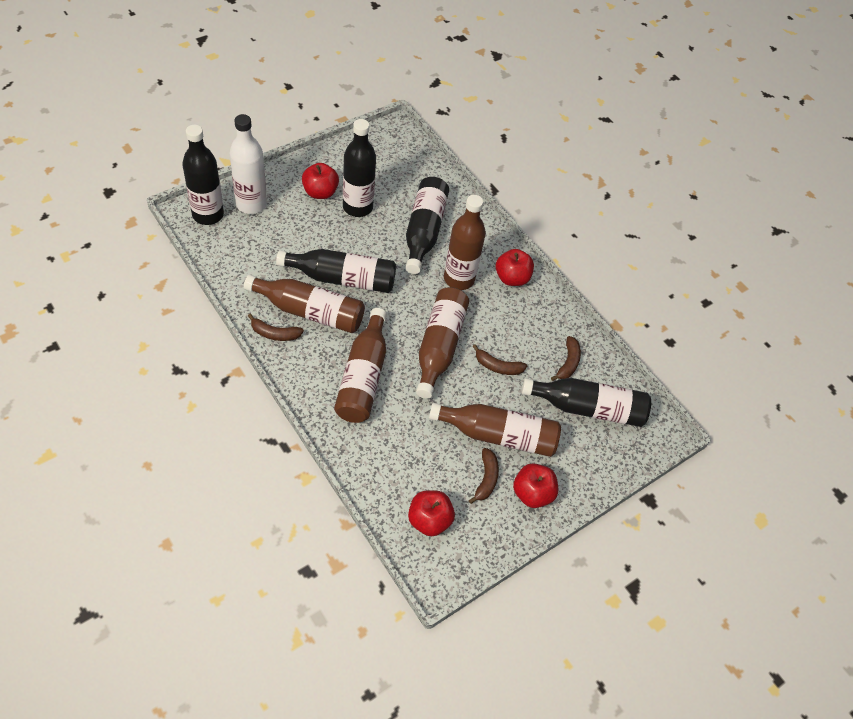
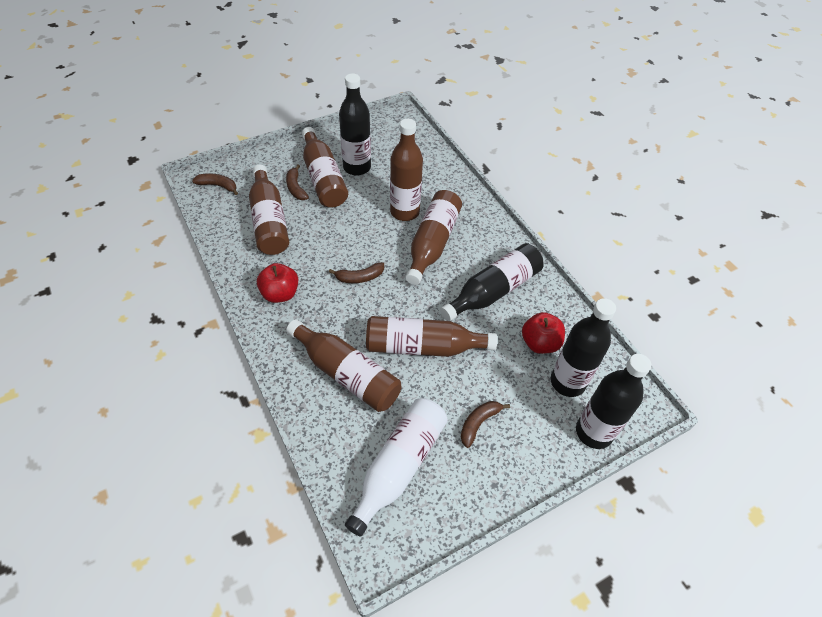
black bottle: [182,125,224,225] [276,249,396,293] [343,119,376,217] [406,177,449,274] [522,378,651,427] = 5 -> [339,74,371,176] [440,243,543,321] [551,298,616,397] [576,354,651,449] = 4
brown bottle: [244,275,365,333] [334,308,387,423] [416,287,469,399] [429,403,561,457] [444,195,486,290] = 5 -> [249,164,289,255] [286,319,401,412] [302,127,348,208] [366,316,497,357] [390,119,423,221] [405,190,462,285] = 6
red apple: [302,163,339,199] [408,490,455,536] [496,249,534,286] [513,463,558,508] = 4 -> [257,263,298,303] [522,312,565,354] = 2

